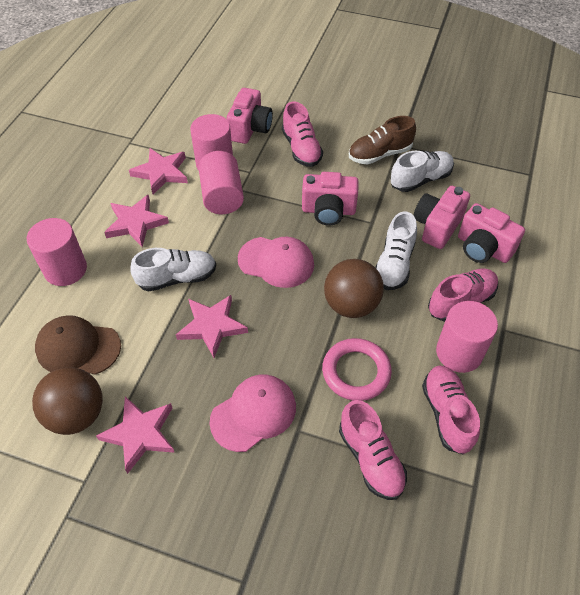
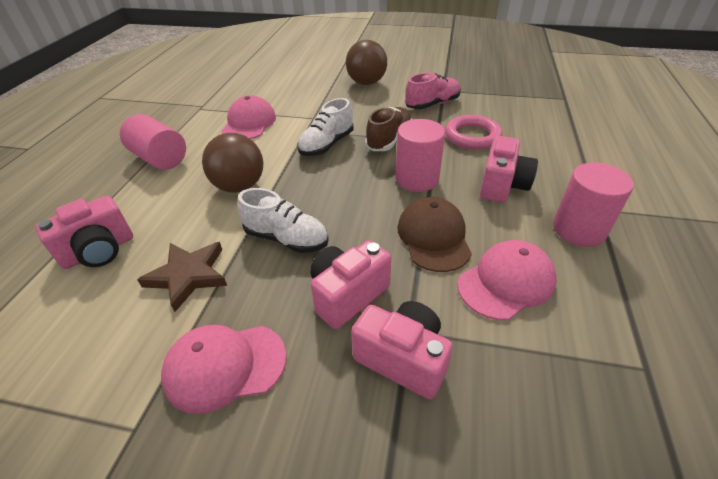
brown star: none = 0 -> [137,242,227,312] = 1
pink cap: [209,375,296,452] [238,237,314,288] = 2 -> [161,325,286,414] [221,95,276,139] [458,240,556,320] = 3
pink cylinder: [27,218,87,286] [190,114,233,171] [198,151,244,214] [436,301,498,373] = 4 -> [120,114,186,170] [396,119,445,192] [553,162,634,247] = 3
pink shoe: [282,101,323,167] [339,400,407,500] [422,366,480,455] [428,268,498,322] = 4 -> [405,73,461,109] = 1
pink star: [96,397,175,474] [104,195,169,247] [129,148,188,195] [176,295,248,358] = 4 -> none = 0
white shoe: [130,248,216,292] [375,212,417,290] [390,151,454,192] = 3 -> [237,188,329,253] [298,98,354,156] = 2

